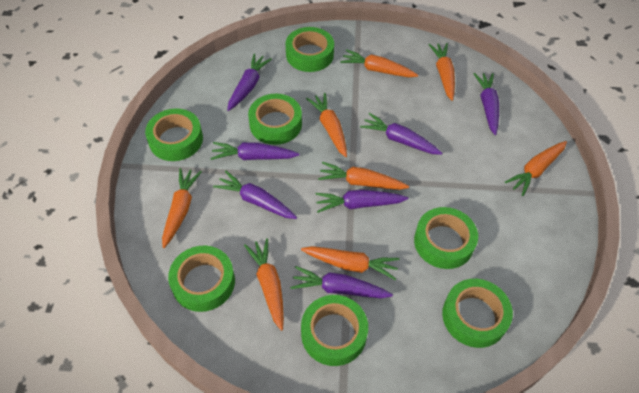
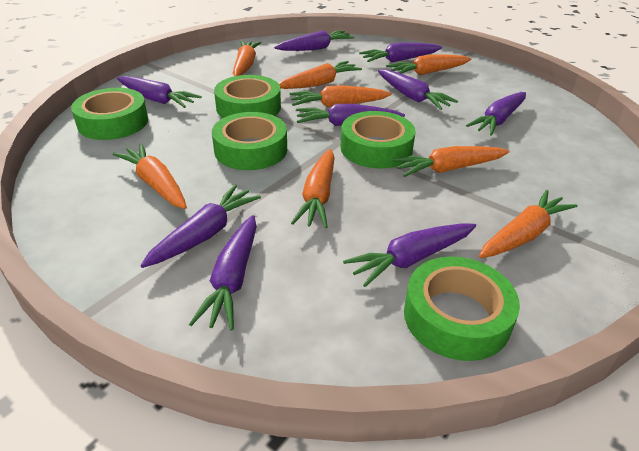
green tape: [145,109,203,161] [168,246,235,312] [248,94,302,145] [285,27,334,72] [301,295,368,366] [414,207,478,269] [442,279,513,348] = 7 -> [71,88,148,140] [212,112,287,170] [214,75,281,118] [340,111,415,168] [404,257,520,361] = 5
purple carrot: [210,142,300,160] [213,171,297,219] [227,54,272,111] [290,266,393,298] [315,190,409,213] [360,113,442,155] [474,73,499,135] = 7 -> [117,76,202,108] [140,185,261,268] [189,215,257,331] [274,30,354,51] [296,104,405,126] [343,223,476,287] [359,42,442,62] [378,69,458,110] [466,92,526,136] = 9

